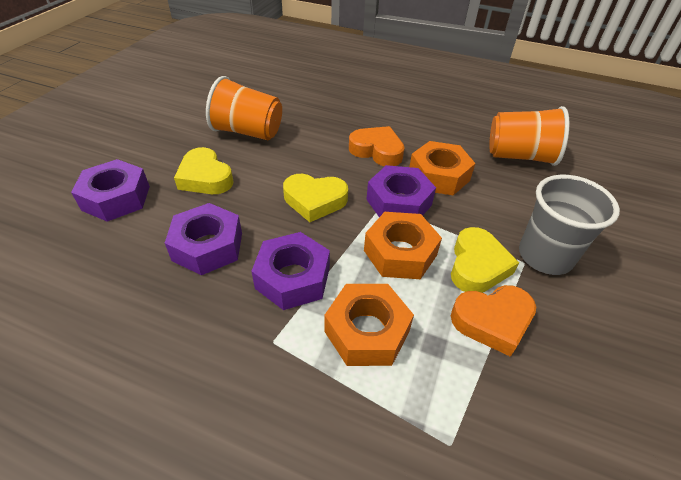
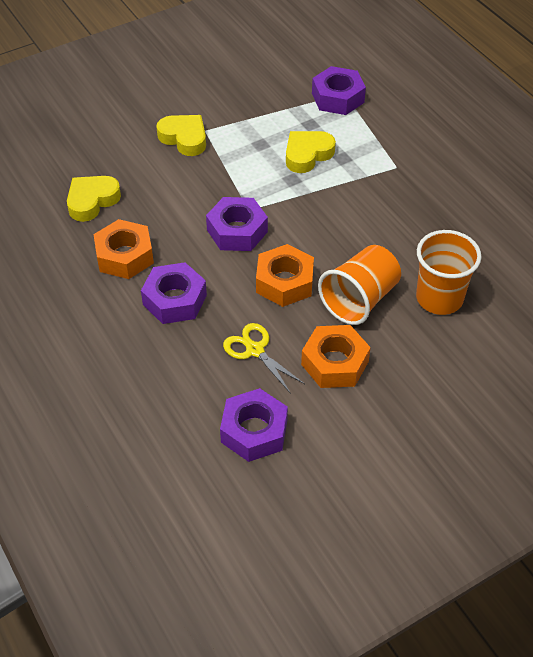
grey cup: [519,175,620,275] = 1 -> none = 0
orange heart: [349,126,405,166] [451,285,536,357] = 2 -> none = 0
yellow scissors: none = 0 -> [223,323,305,394] = 1

